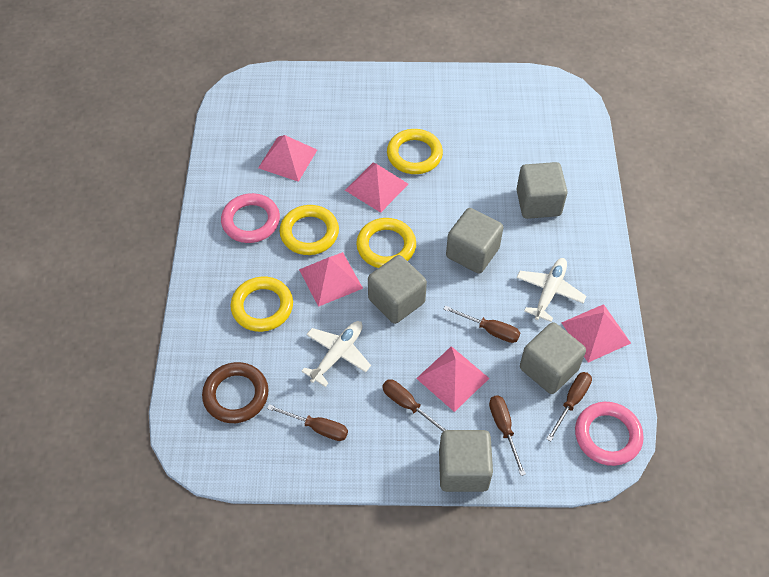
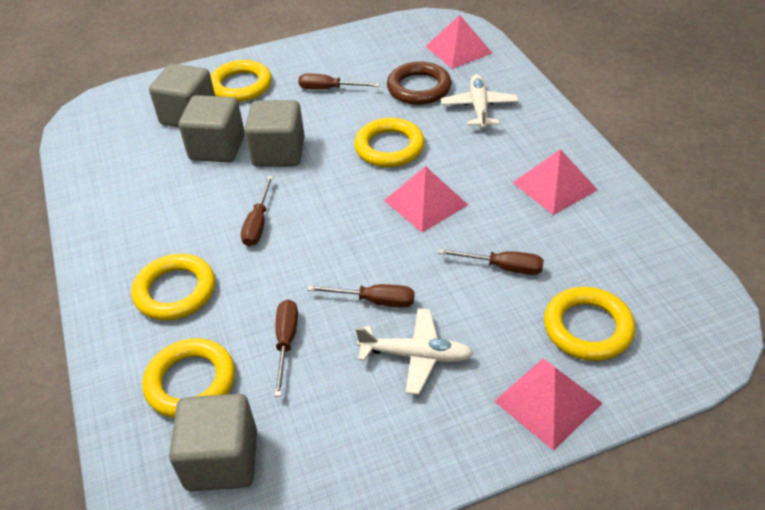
grey cube: [368,255,427,324] [439,430,493,492] [446,208,504,274] [516,162,568,219] [520,322,586,394] = 5 -> [149,64,215,127] [169,394,257,491] [179,95,245,162] [244,100,305,167] = 4
pink pyramid: [258,135,317,182] [299,252,363,307] [345,163,408,213] [416,346,489,412] [561,304,631,363] = 5 -> [384,166,468,233] [426,15,492,69] [494,358,603,451] [512,149,597,215] = 4
pink ring: [221,193,280,243] [575,402,644,466] = 2 -> none = 0
yellow ring: [231,277,293,332] [280,205,339,255] [356,218,416,268] [387,129,443,174] = 4 -> [132,254,215,320] [142,338,235,418] [210,60,272,102] [354,118,425,167] [544,287,635,361] = 5

